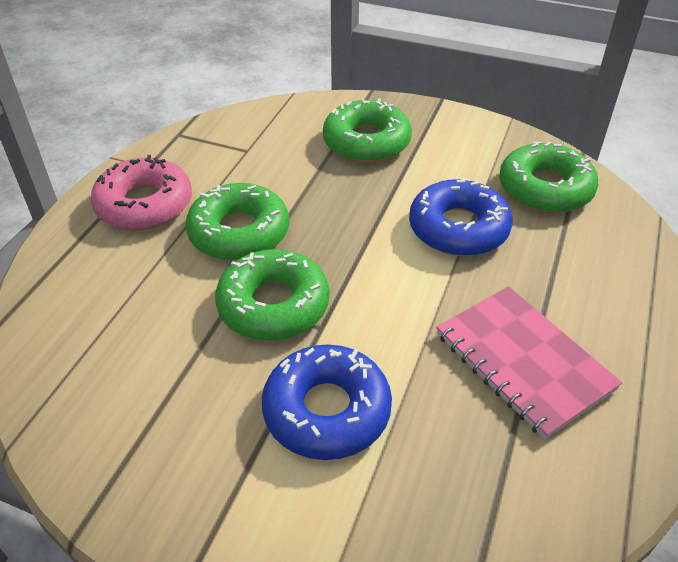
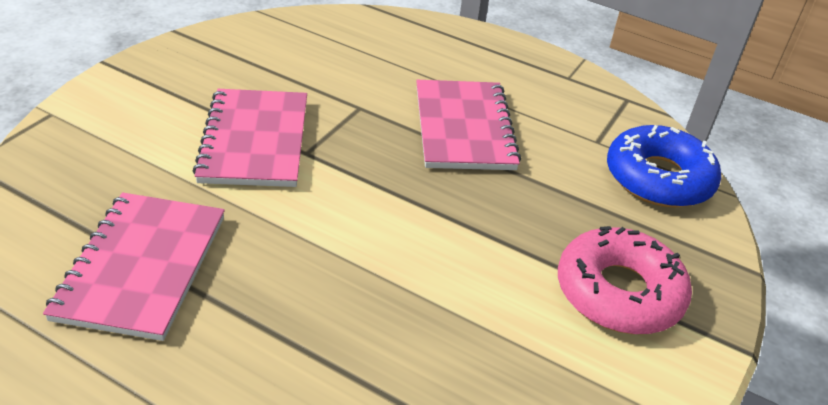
blue donut: [262,344,392,460] [409,178,513,256] = 2 -> [607,125,721,208] = 1
green donut: [186,183,289,260] [215,249,330,341] [323,98,412,163] [499,142,598,213] = 4 -> none = 0
pink notebook: [436,286,622,439] = 1 -> [43,192,225,341] [193,89,307,187] [416,80,521,170] = 3

